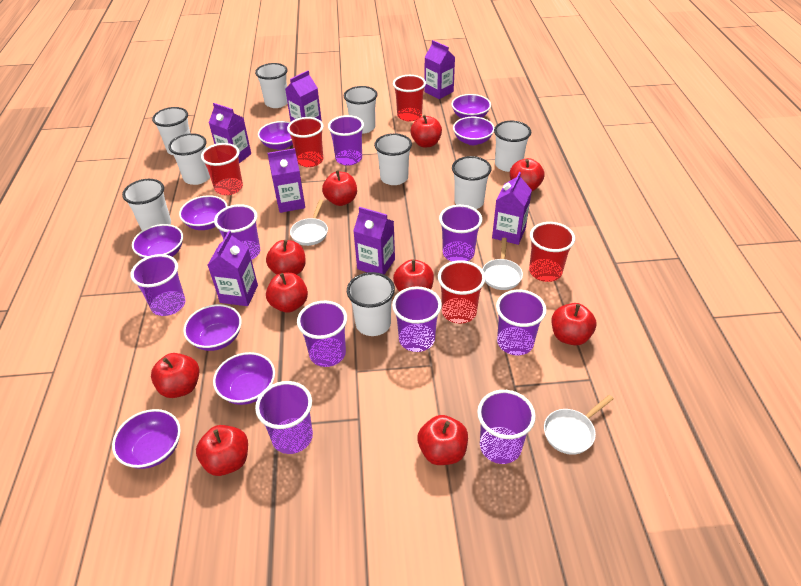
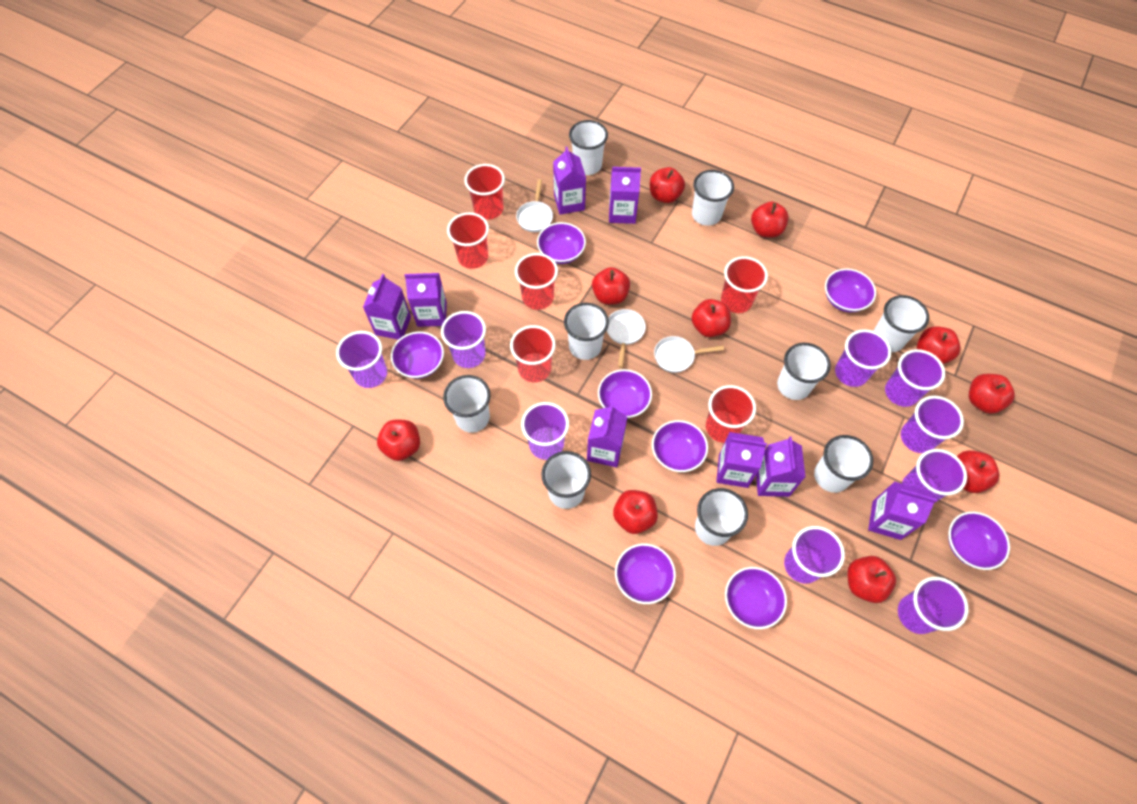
purple carton: [208,231,258,306] [209,103,251,163] [268,148,305,213] [285,71,322,122] [353,207,395,275] [424,40,455,99] [492,172,532,245] = 7 -> [363,274,411,340] [405,273,447,327] [553,147,586,215] [587,404,627,467] [609,167,641,224] [716,432,767,488] [756,437,806,497] [868,482,937,540] = 8
red cup: [201,143,243,195] [287,117,324,167] [393,75,426,121] [438,260,486,324] [529,222,575,282] = 5 -> [447,212,489,269] [464,164,505,220] [510,325,555,383] [515,253,558,310] [706,385,756,443] [721,256,768,313] = 6

